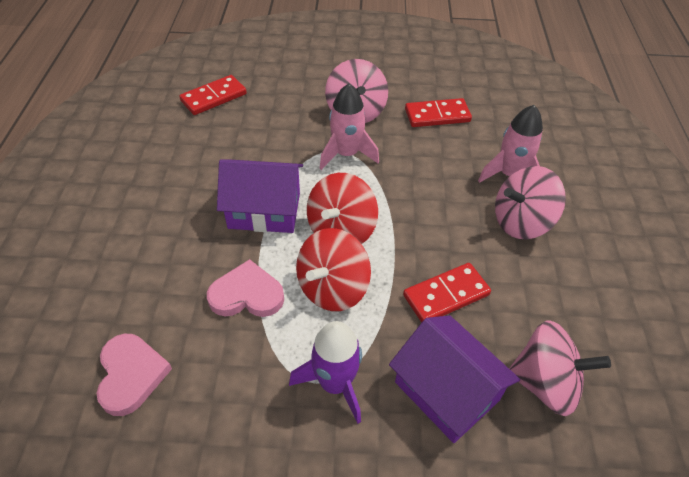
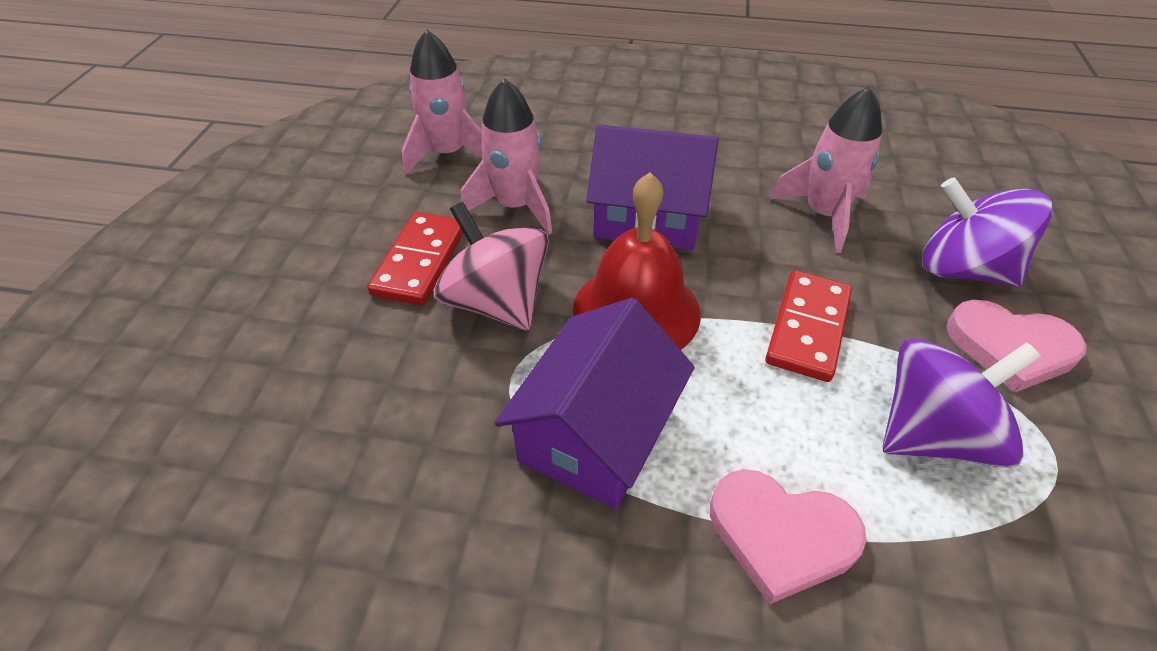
pink rocket: [319,84,379,170] [478,105,543,183] = 2 -> [402,29,483,175] [461,78,552,235] [770,86,882,253] = 3
pink spinning top: [325,59,388,123] [495,166,566,239] [509,320,611,416] = 3 -> [434,202,549,331] = 1
purple rocket: [289,321,362,424] = 1 -> none = 0
purple spinning top: none = 0 -> [883,338,1041,468] [922,177,1053,287] = 2
red bell: none = 0 -> [573,172,701,350] = 1
red domino: [179,75,247,115] [403,263,491,323] [405,98,472,127] = 3 -> [367,212,463,305] [765,270,852,382] = 2
red spinning top: [296,228,371,311] [307,173,378,244] = 2 -> none = 0

